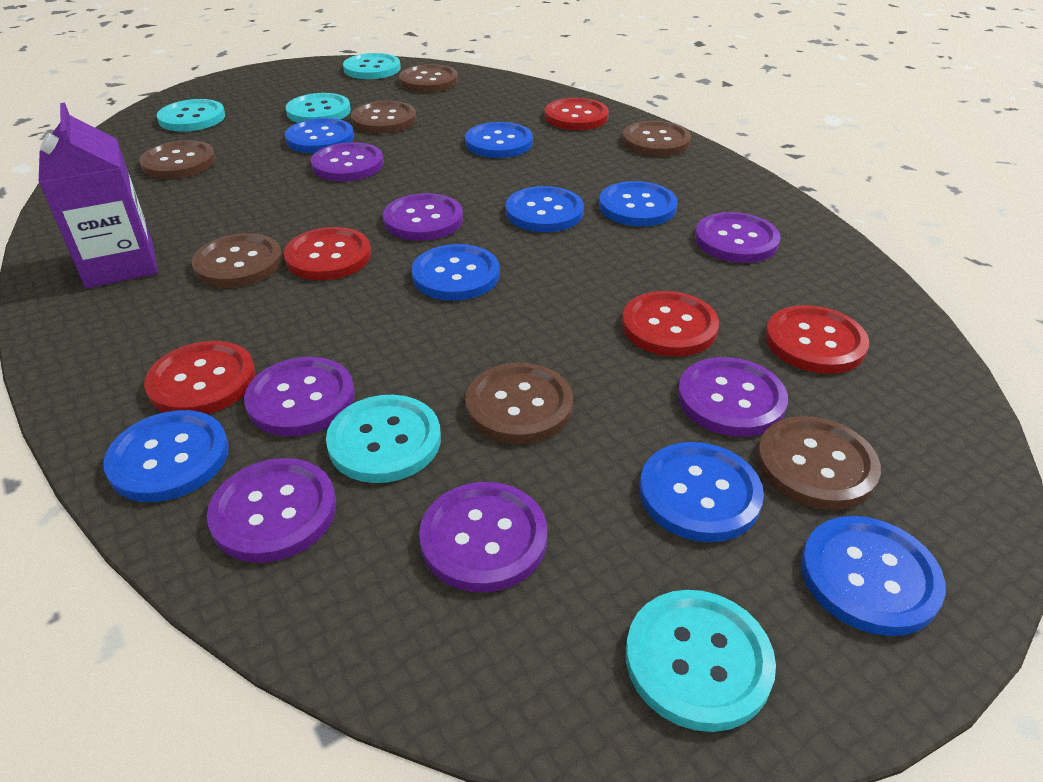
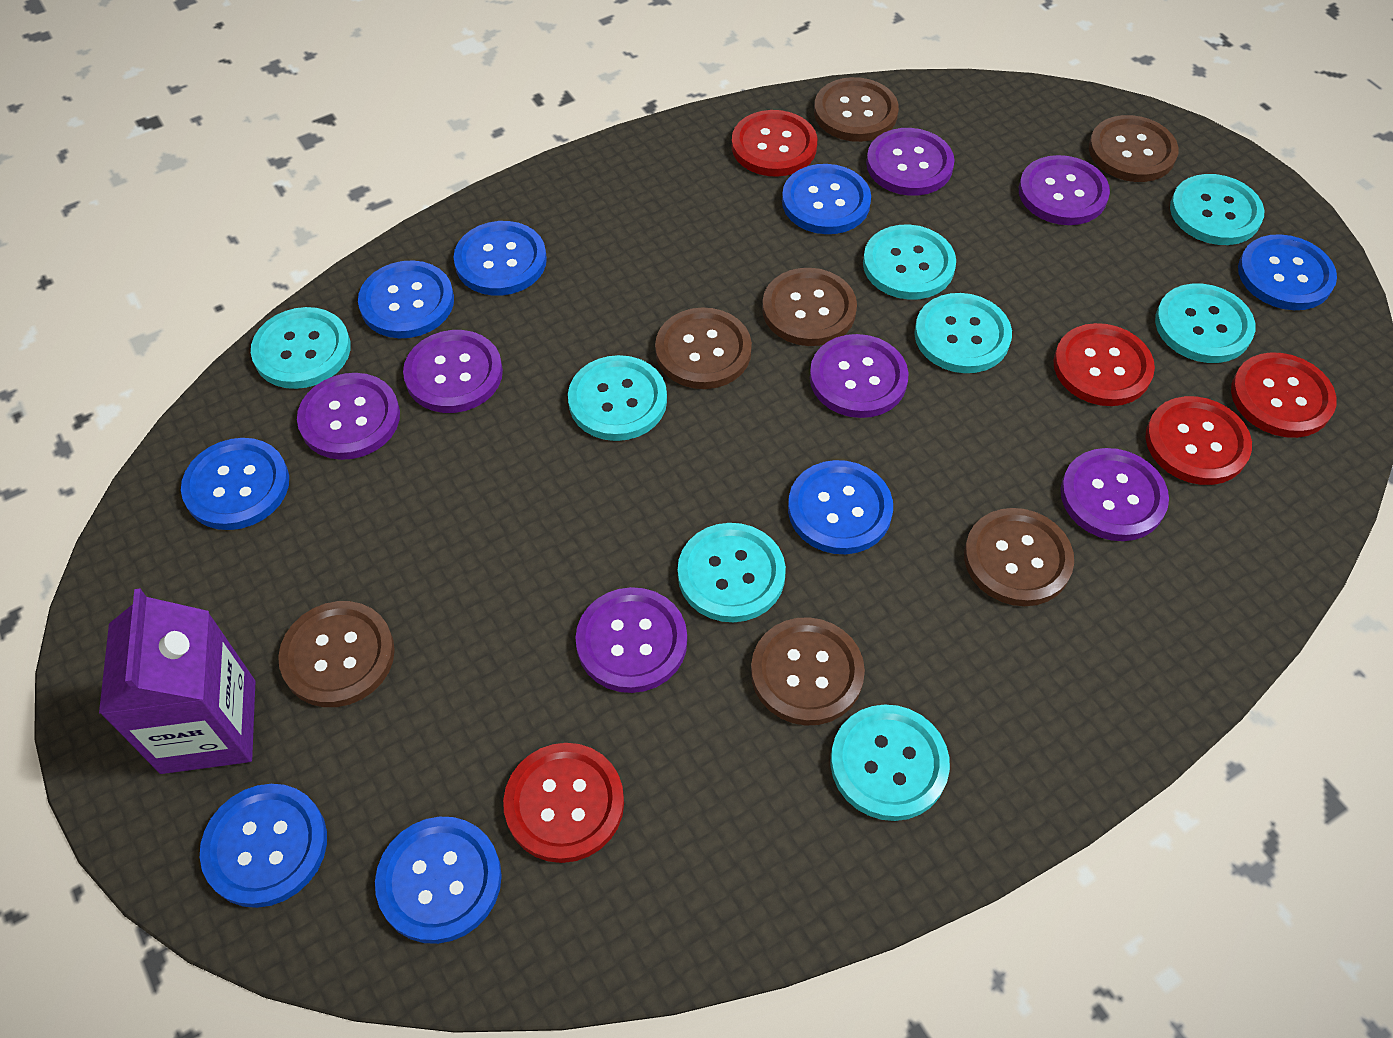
turquoise button: [157,99,225,132] [286,93,351,123] [326,395,441,483] [343,53,401,79] [626,590,776,732] = 5 -> [251,307,351,389] [568,355,667,441] [678,523,786,622] [830,704,950,821] [863,225,956,300] [914,293,1012,373] [1155,284,1255,363] [1170,174,1264,245] = 8

